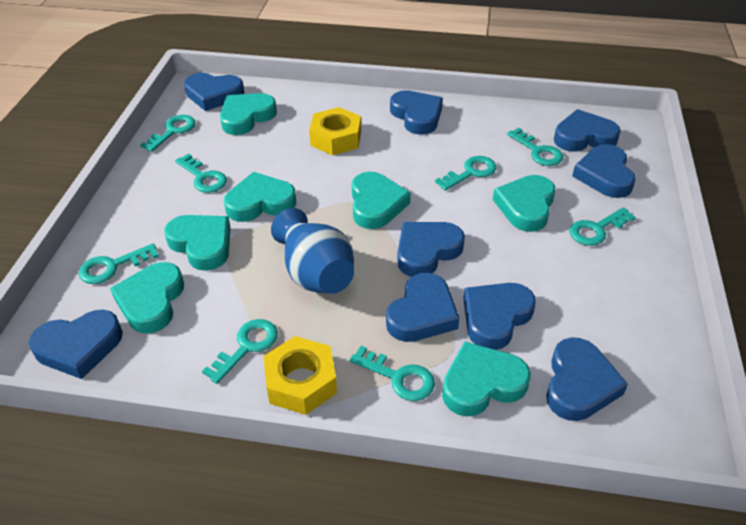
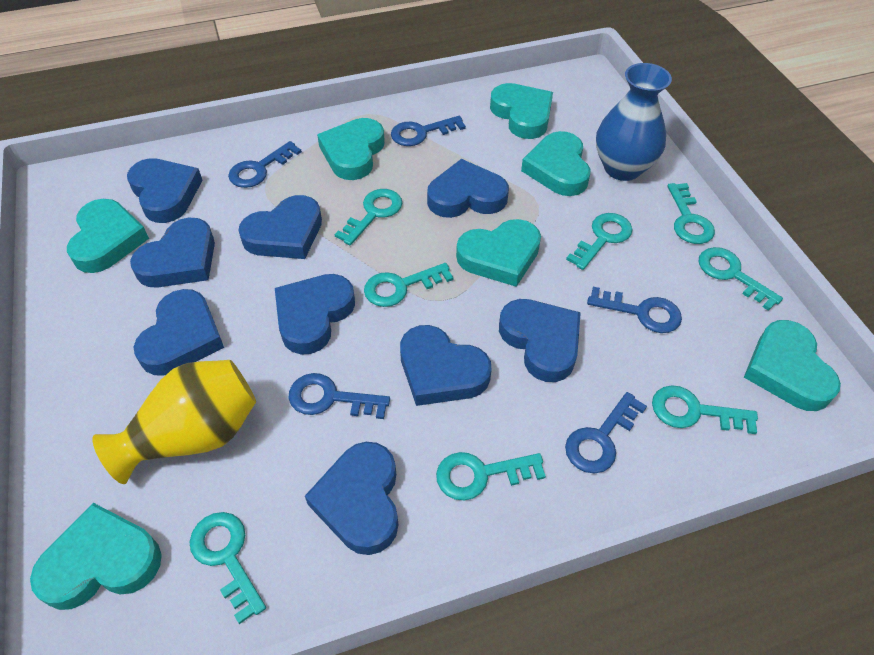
blue key: none = 0 -> [228,141,302,188] [288,373,390,419] [391,116,466,146] [565,392,647,473] [587,287,682,333] = 5
yellow nut: [264,336,337,415] [309,107,361,156] = 2 -> none = 0
yellow vase: none = 0 -> [92,360,256,484] = 1

